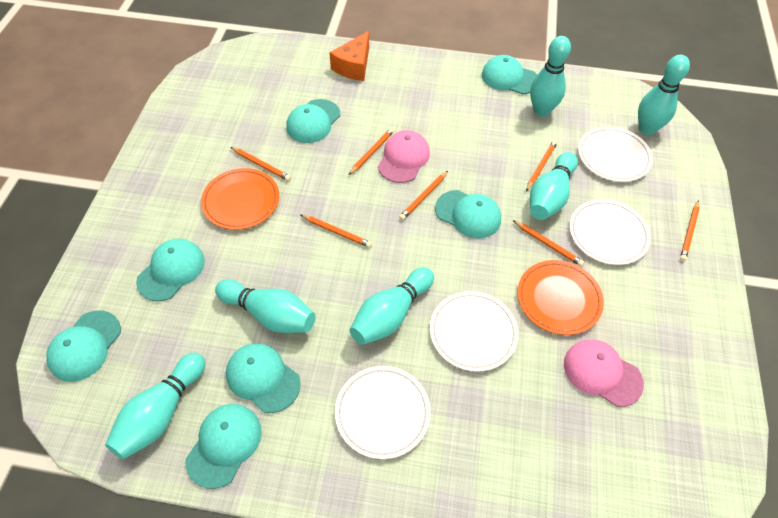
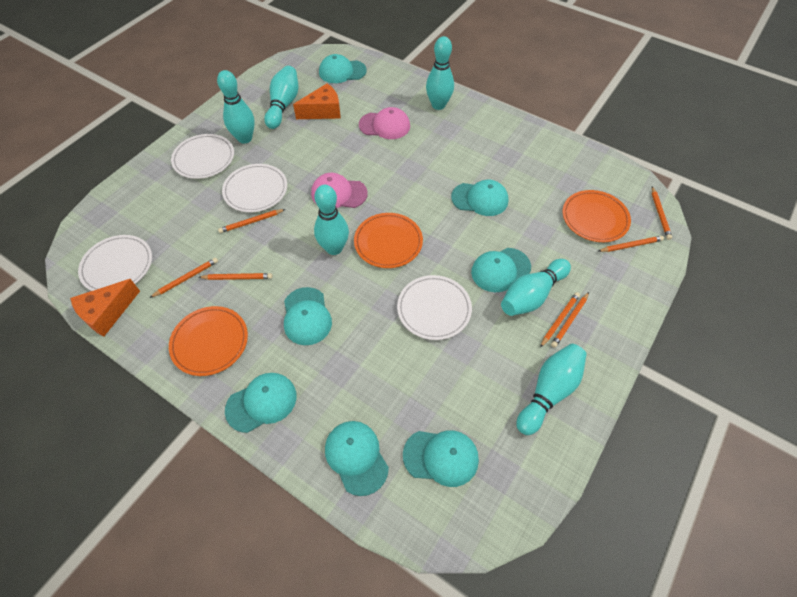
orange cheese: [329,31,369,81] = 1 -> [70,279,140,336] [293,83,341,119] = 2
orange plate: [201,168,279,230] [517,260,604,335] = 2 -> [169,306,248,376] [354,213,423,268] [563,190,631,242] = 3

